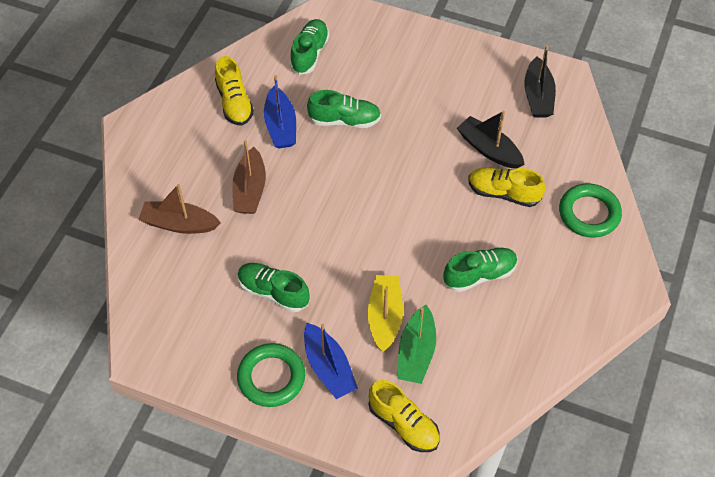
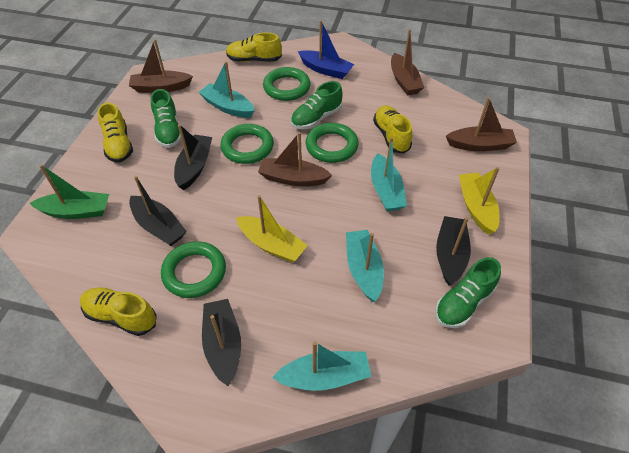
black boat: [457,111,525,169] [524,45,556,117] = 2 -> [129,176,187,246] [174,124,212,190] [202,299,241,386] [436,216,471,286] = 4
blue boat: [264,75,296,148] [304,323,358,399] = 2 -> [298,20,354,79] = 1
brown boat: [138,184,221,234] [232,140,266,214] = 2 -> [129,39,193,93] [258,132,332,186] [391,29,424,95] [446,97,517,151] = 4
green ring: [237,343,305,407] [559,183,622,238] = 2 -> [161,241,226,298] [220,124,274,164] [263,67,311,101] [306,123,358,163] = 4
green shoe: [238,263,310,312] [290,19,329,75] [307,90,381,128] [444,248,518,292] = 4 -> [151,89,181,148] [291,81,343,129] [435,257,501,328] = 3
turquoise boat: none = 0 -> [198,61,255,118] [272,341,371,391] [346,230,384,302] [371,137,407,211] = 4
yellow boat: [368,275,403,352] = 1 -> [236,195,308,263] [459,167,500,235] = 2
yellow shoe: [215,56,254,126] [369,380,440,452] [468,167,545,207] = 3 -> [80,287,157,336] [97,102,133,163] [226,32,282,62] [373,105,413,154] = 4

